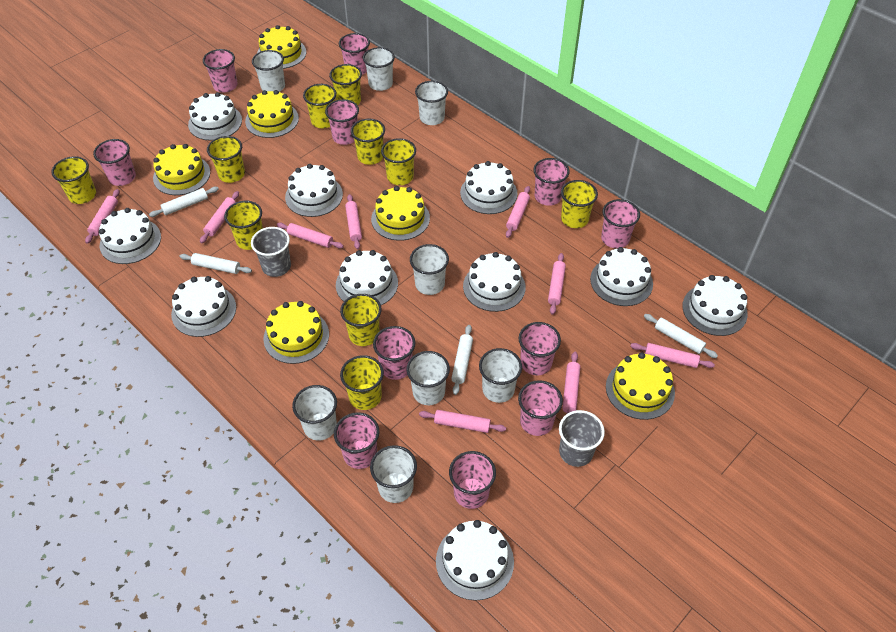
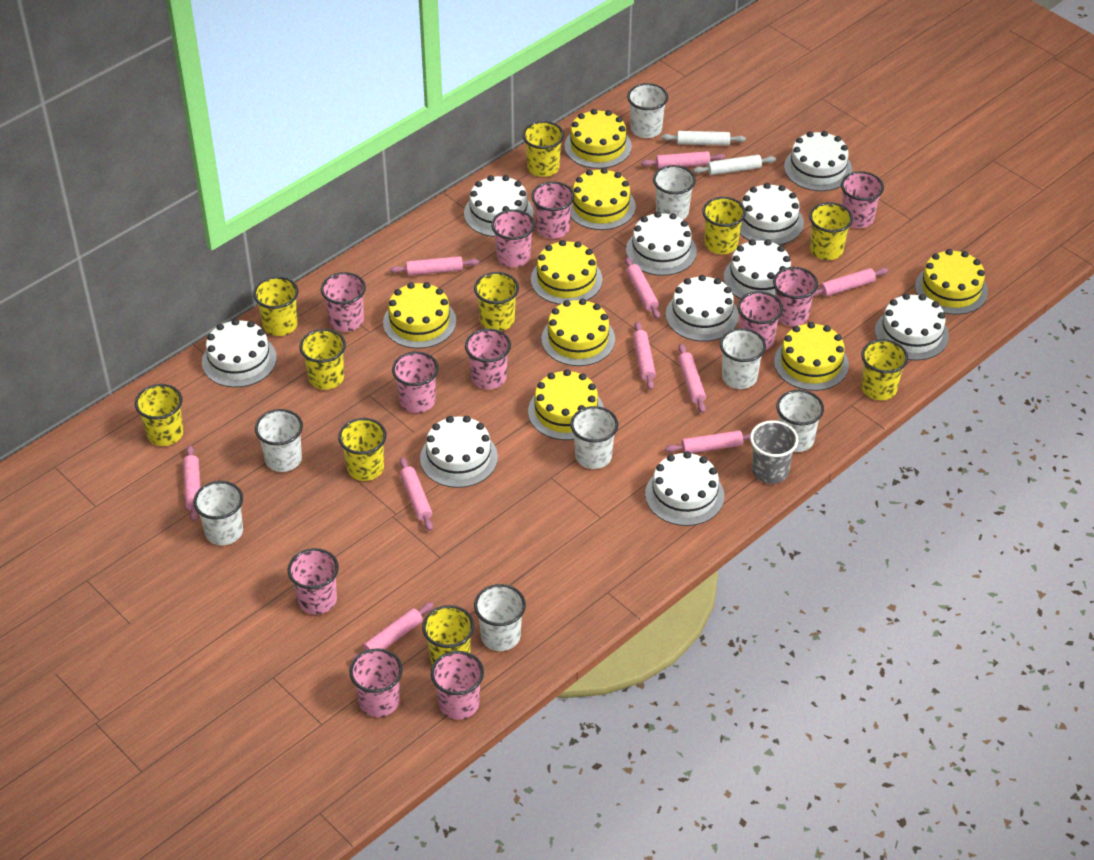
grey cup: [251,227,291,277] [559,410,605,467] = 2 -> [750,420,799,484] = 1
pink rolling pin: [85,189,120,244] [200,191,239,243] [277,223,344,249] [345,194,362,249] [419,410,506,433] [506,186,530,238] [548,253,566,315] [562,352,580,413] [630,343,715,368] = 9 -> [183,445,201,522] [352,602,434,661] [390,256,479,276] [400,457,433,531] [625,257,660,319] [633,321,656,390] [641,151,725,169] [665,430,751,453] [678,344,706,413] [813,268,888,297] = 10
white rolling pin: [149,187,219,217] [180,253,252,274] [451,325,473,395] [644,314,718,358] = 4 -> [662,131,746,146] [693,155,776,175] = 2
yellow cake: [153,144,210,195] [245,90,299,138] [257,25,306,69] [263,301,329,364] [371,186,430,241] [606,352,675,420] = 6 -> [383,282,456,349] [528,369,604,440] [531,240,603,305] [541,299,615,366] [564,109,632,169] [570,168,636,230] [774,322,849,391] [915,249,988,315] = 8

